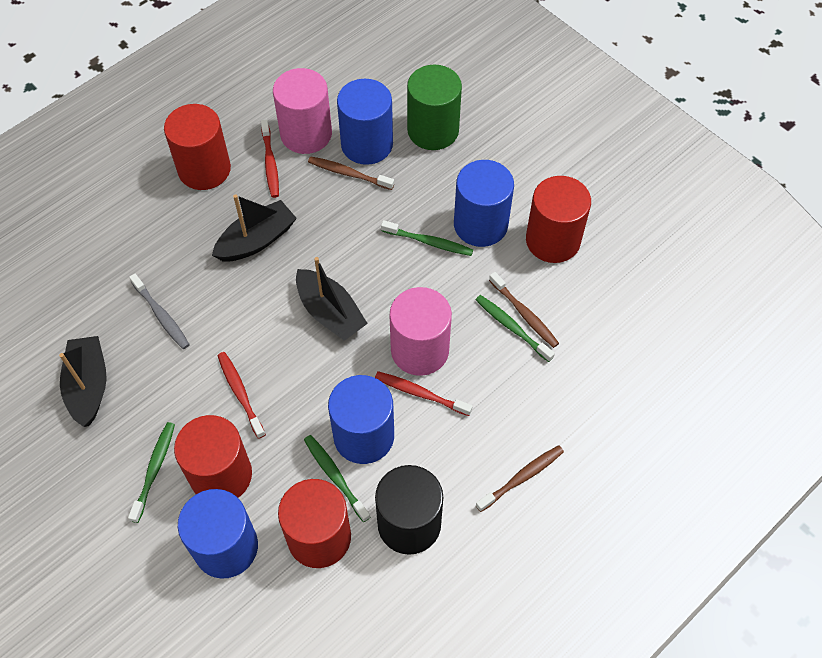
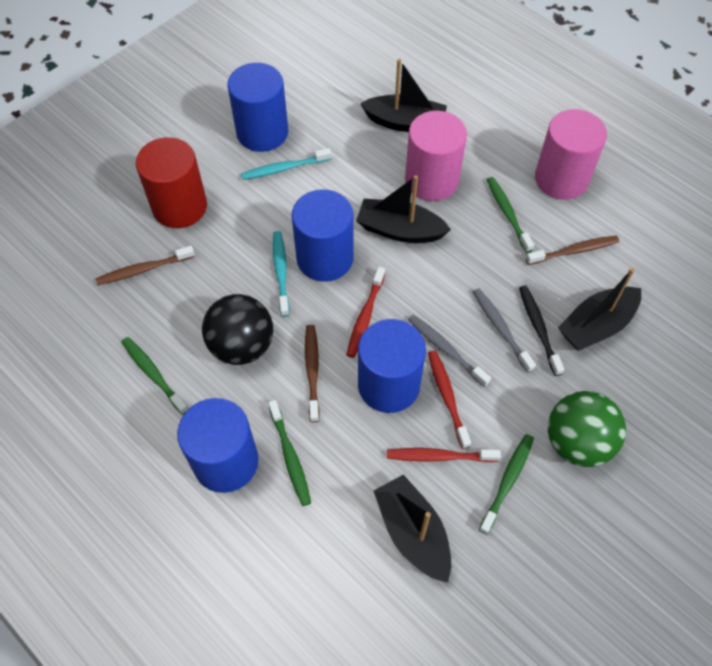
black ball: none = 0 -> [202,294,273,365] = 1
black boat: [59,336,107,427] [212,194,297,261] [296,257,368,341] = 3 -> [356,175,451,243] [360,59,447,132] [374,474,451,583] [558,268,641,351] = 4
black cylinder: [375,465,443,555] = 1 -> none = 0
black toothbrush: none = 0 -> [519,285,565,376] = 1
green ball: none = 0 -> [548,391,626,467] = 1
green cylinder: [407,65,462,150] = 1 -> none = 0
grey toothbrush: [129,274,190,349] = 1 -> [408,315,491,387] [473,288,536,373] = 2
red cylinder: [164,104,231,190] [174,415,252,498] [278,479,351,568] [526,176,591,263] = 4 -> [136,137,207,228] = 1
turquoise toothbrush: none = 0 -> [241,148,332,180] [273,231,289,317] = 2

